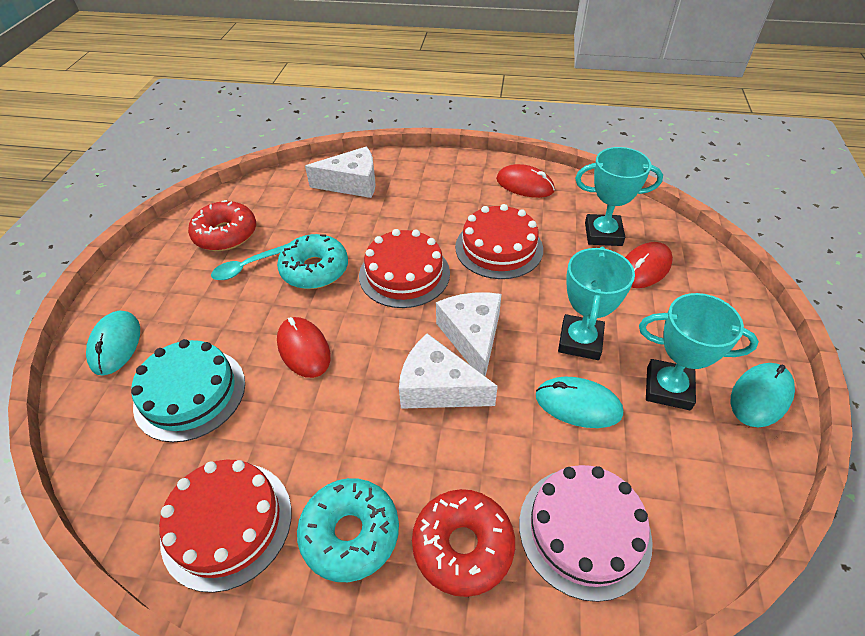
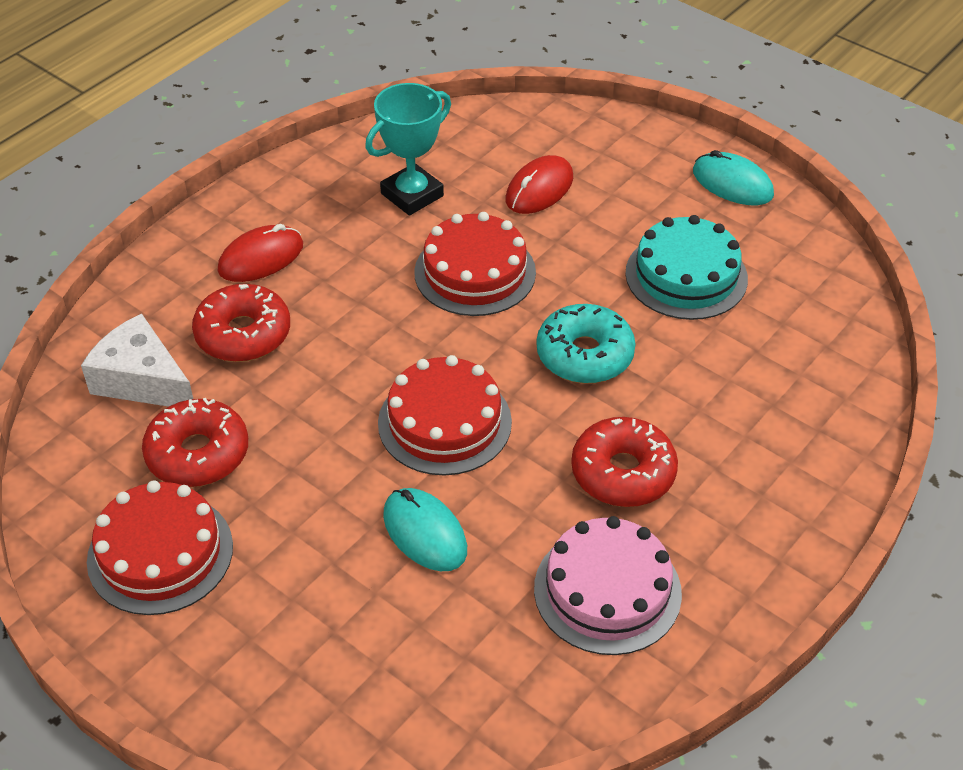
red donut: [188,200,256,251] [412,489,515,597] = 2 -> [142,398,248,487] [192,284,290,362] [571,417,678,507] = 3
red mouse: [277,317,331,378] [496,164,555,198] [625,242,673,288] = 3 -> [218,224,303,282] [506,155,573,214] = 2
turquoise donut: [277,234,348,289] [297,478,399,582] = 2 -> [537,304,635,384] = 1
turquoise mouse: [86,311,140,375] [536,377,623,428] [731,363,795,427] = 3 -> [383,488,467,571] [693,150,774,205] = 2
turquoise spoon: [211,243,289,280] = 1 -> none = 0
turquoise trophy: [558,247,635,360] [575,147,663,246] [639,293,759,410] = 3 -> [365,83,451,216] = 1
white cheese: [305,146,375,198] [399,333,498,409] [436,292,502,377] = 3 -> [81,314,193,407] = 1

